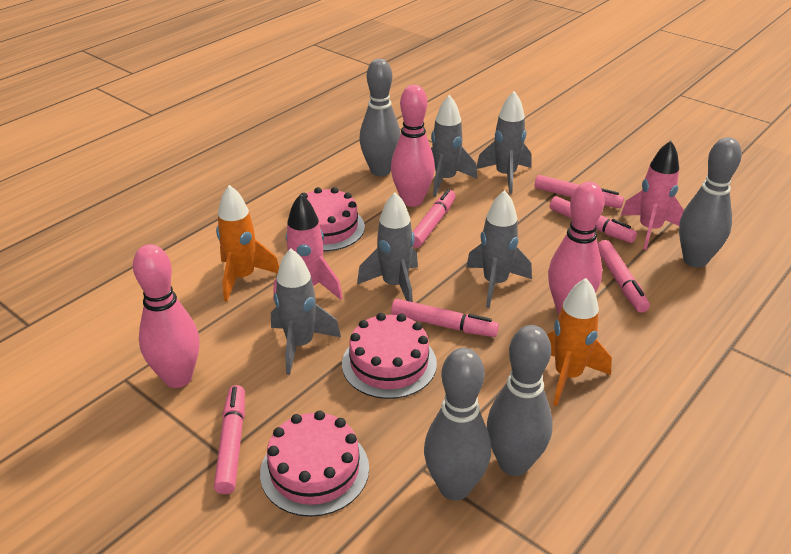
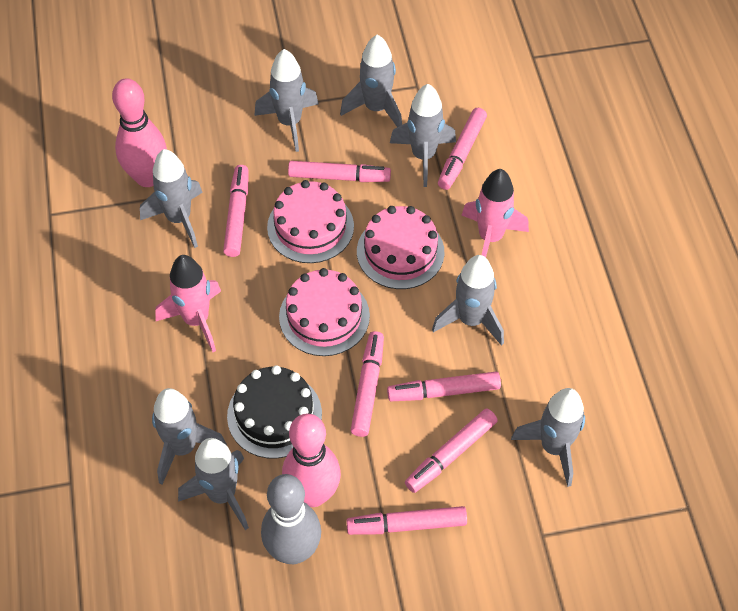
black cake: none = 0 -> [227,365,322,459] = 1
grey bowling pin: [359,59,401,176] [424,348,491,501] [487,325,553,476] [679,137,742,268] = 4 -> [261,474,321,564] = 1
grey rocket: [271,248,341,375] [357,192,418,302] [431,95,477,197] [466,190,532,308] [477,91,532,194] = 5 -> [140,149,203,248] [152,388,227,485] [178,438,249,530] [254,49,319,152] [340,35,402,127] [390,84,456,187] [432,255,504,346] [511,388,585,487] = 8
orange rocket: [216,185,279,302] [547,278,612,406] = 2 -> none = 0
pink bowling pin: [133,244,199,388] [391,85,435,207] [548,182,605,314] = 3 -> [112,78,167,187] [282,414,341,507] = 2
pink marker: [214,385,245,494] [391,299,499,337] [413,189,456,248] [535,175,624,208] [550,196,637,243] [598,240,650,313] = 6 -> [223,165,249,257] [288,161,391,182] [346,506,467,535] [351,331,384,437] [387,372,501,401] [405,409,498,493] [438,108,487,190] = 7

